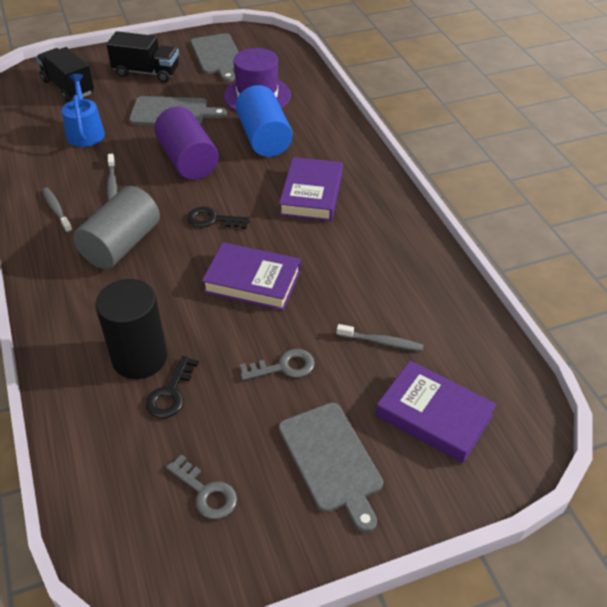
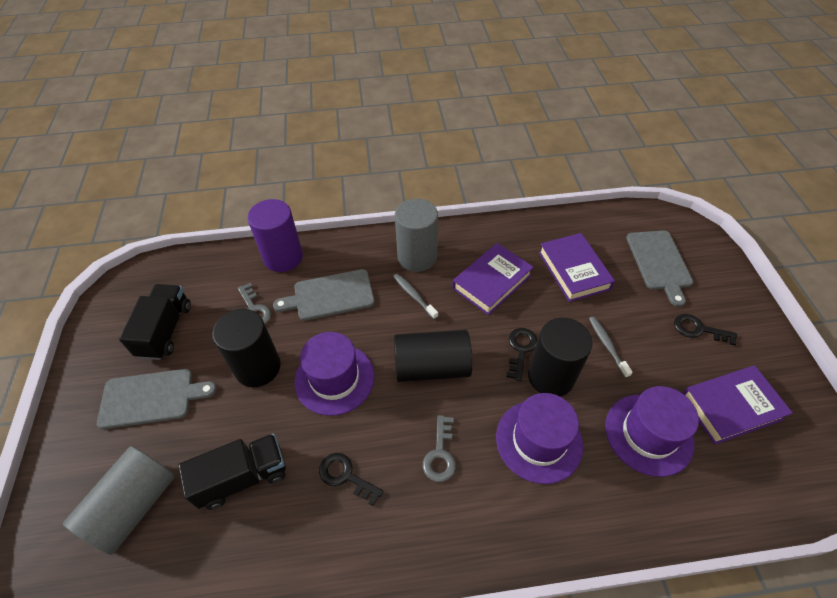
black cylinder: [95,279,167,379] = 1 -> [212,309,281,387] [394,330,472,382] [528,318,593,396] = 3
black key: [146,356,199,418] [187,207,250,229] = 2 -> [319,453,383,506] [506,328,538,381] [674,314,737,346] = 3
blue cylinder: [236,85,293,157] = 1 -> none = 0
blue watering can: [62,74,105,147] = 1 -> none = 0
grey cylinder: [73,186,160,269] = 1 -> [63,446,175,555] [395,199,438,272] = 2
grey toothbrush: [42,188,73,233] [107,154,117,200] [337,324,424,351] = 3 -> [393,274,438,319] [589,316,633,378] = 2
purple hat: [224,48,291,111] = 1 -> [294,332,374,416] [496,393,583,484] [606,386,699,477] = 3

